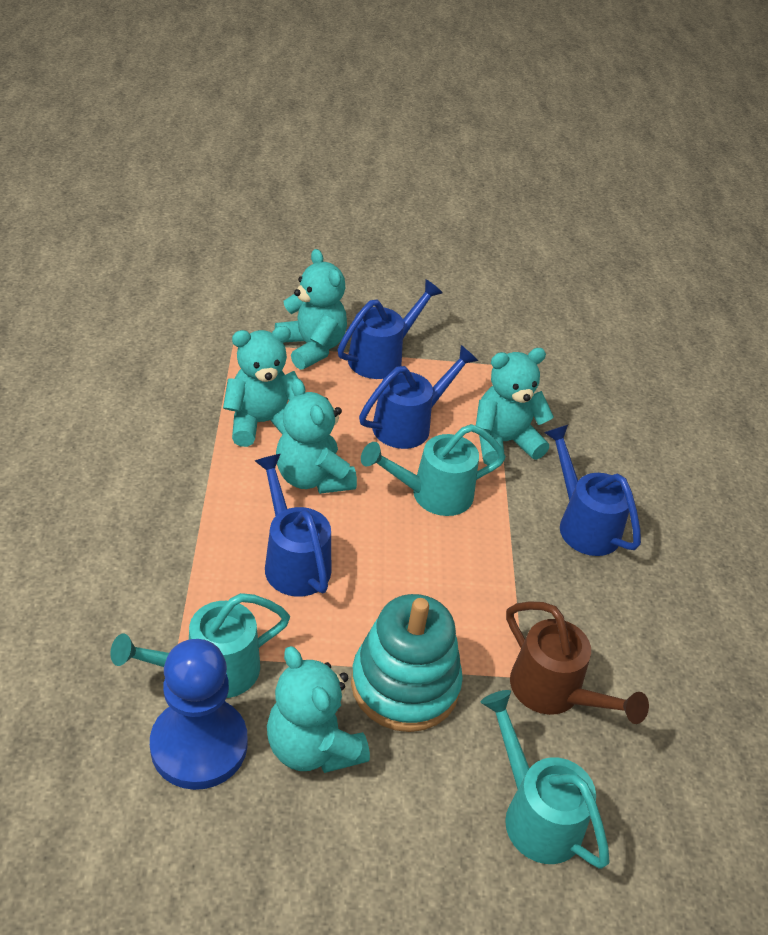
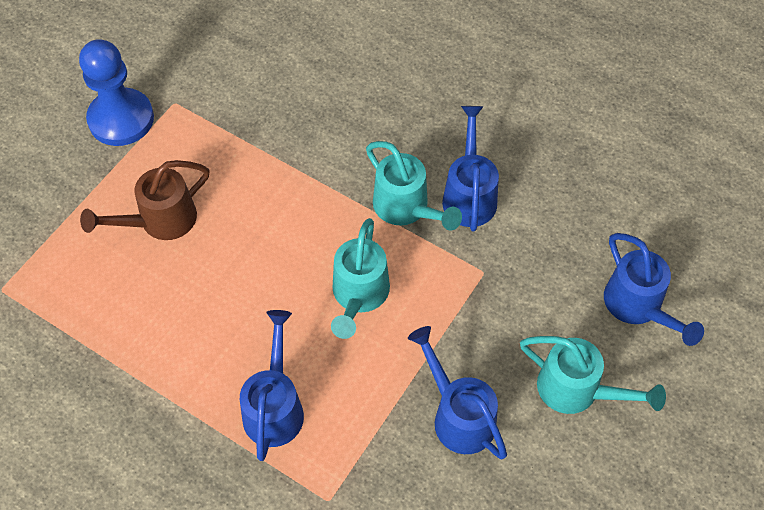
turquoise stacking toy: [351,594,463,732] = 1 -> none = 0
turquoise teddy bear: [223,326,298,447] [267,646,370,773] [275,249,347,370] [276,378,357,494] [476,348,554,465] = 5 -> none = 0

